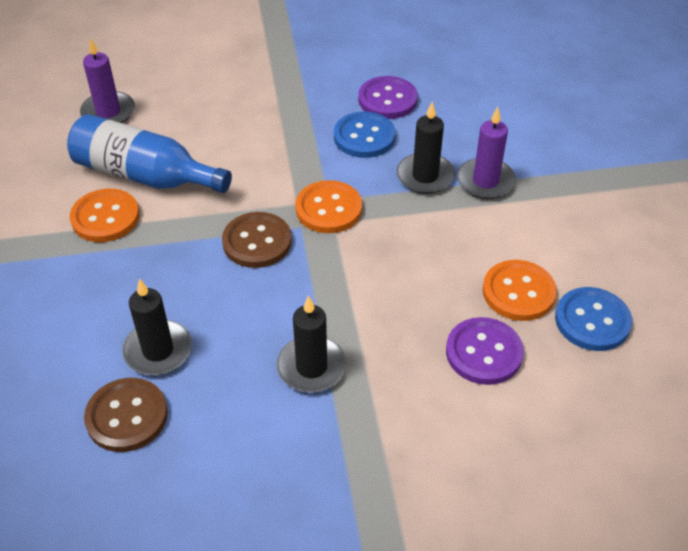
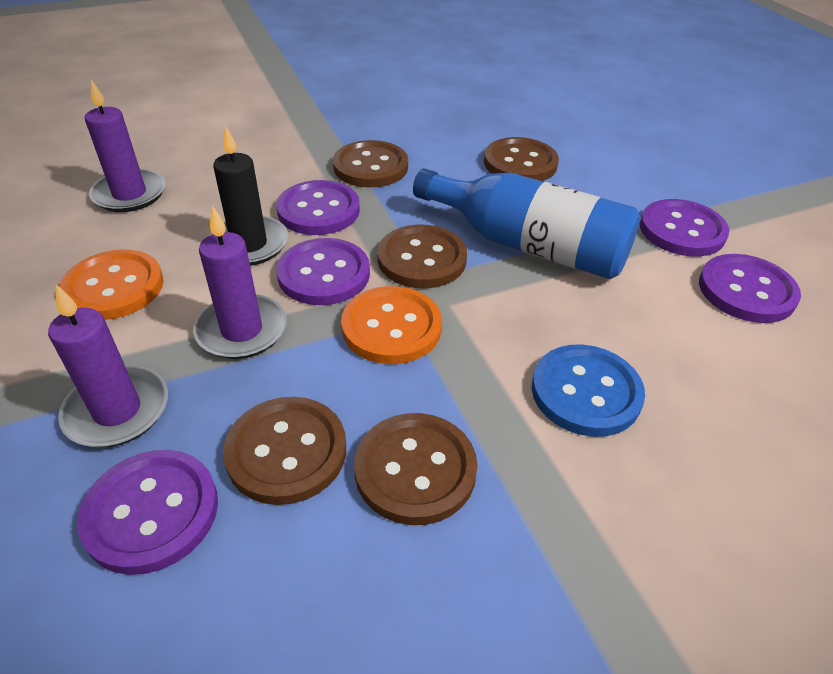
black candle: [122,278,192,375] [276,295,347,392] [397,102,455,194] = 3 -> [209,125,288,266] = 1
blue button: [334,112,396,158] [555,287,632,351] = 2 -> [532,344,645,437] = 1
brown button: [84,378,168,452] [222,212,292,268] = 2 -> [223,397,346,505] [333,140,408,188] [354,413,478,525] [377,224,467,288] [484,137,559,181] = 5
orange button: [70,189,140,242] [295,180,362,233] [483,260,557,321] = 3 -> [59,249,164,320] [341,286,442,364] = 2
purple button: [358,76,418,119] [446,317,524,385] = 2 -> [77,450,218,575] [276,180,360,235] [276,238,370,305] [640,199,729,256] [699,254,801,323] = 5
purple candle: [80,38,135,123] [457,107,516,199] = 2 -> [48,284,168,447] [85,80,166,212] [193,206,287,359] = 3

